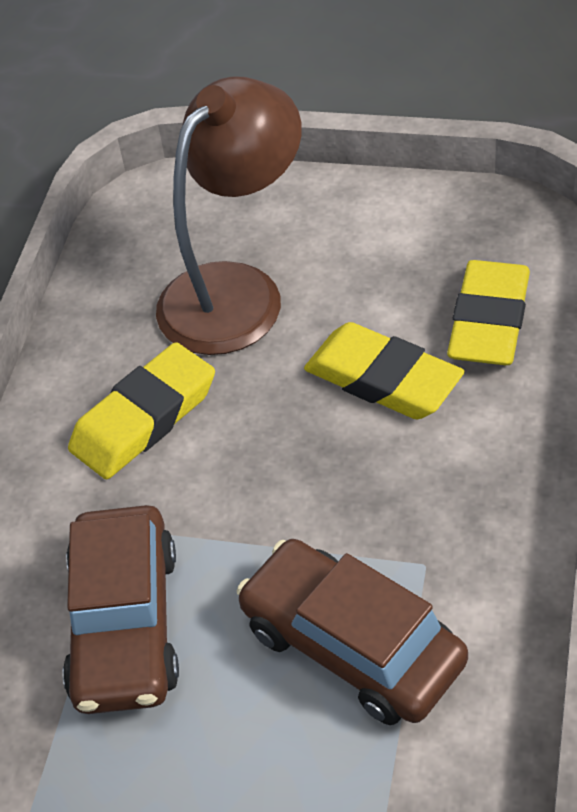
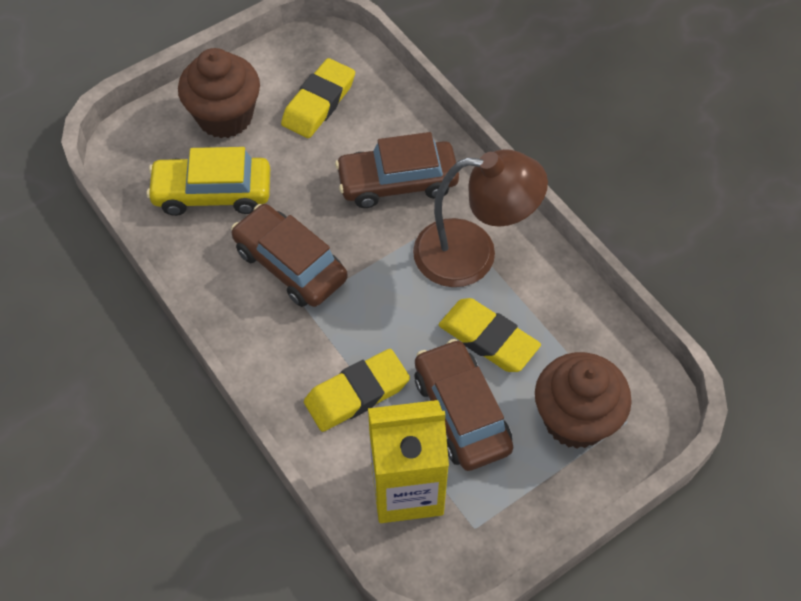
brown car: [62,505,179,714] [237,539,468,725] = 2 -> [231,204,348,307] [335,132,459,208] [415,339,513,471] = 3
brown cupcake: none = 0 -> [178,48,260,138] [535,352,632,449] = 2
yellow car: none = 0 -> [146,147,270,216] = 1
yellow carton: none = 0 -> [368,400,449,523] = 1

